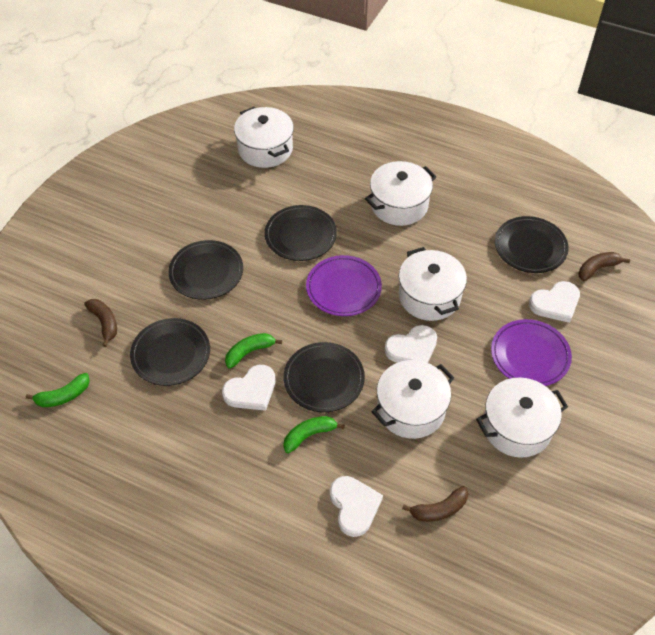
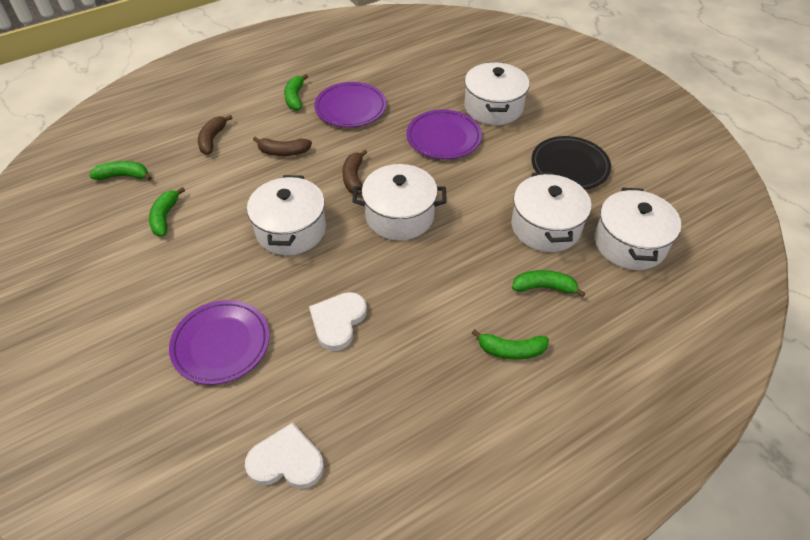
black plate: [130,318,210,386] [168,240,243,300] [265,205,337,261] [283,342,365,412] [495,216,569,273] = 5 -> [532,136,611,189] = 1
green banana: [26,373,90,407] [225,333,282,368] [283,416,345,454] = 3 -> [89,161,152,181] [149,187,185,236] [284,74,308,111] [472,329,549,360] [512,270,586,297] = 5
purple plate: [306,255,382,316] [491,319,572,386] = 2 -> [169,300,270,385] [314,82,386,127] [407,110,482,159] = 3
white heart: [222,365,275,411] [330,476,383,537] [385,325,437,363] [529,281,580,323] = 4 -> [245,422,324,489] [309,292,367,351] = 2

